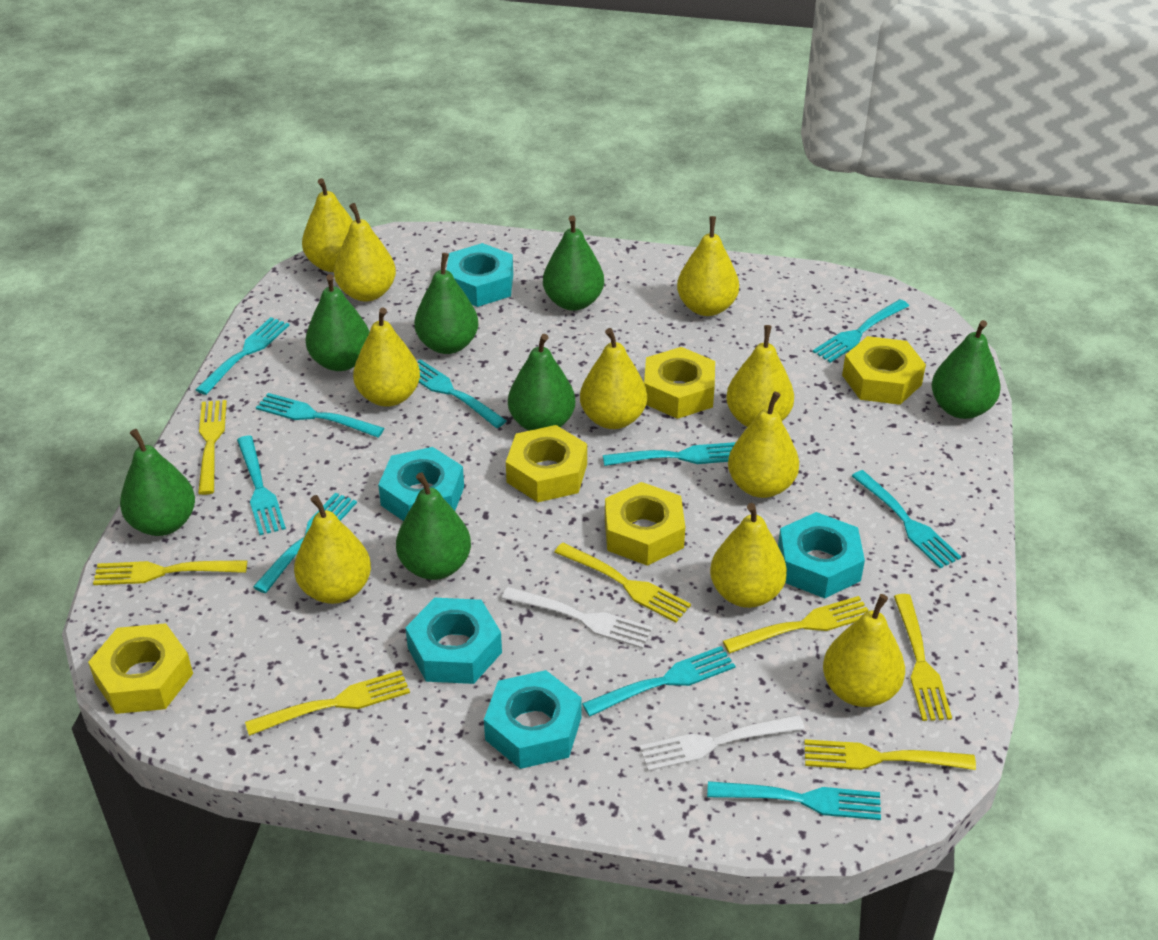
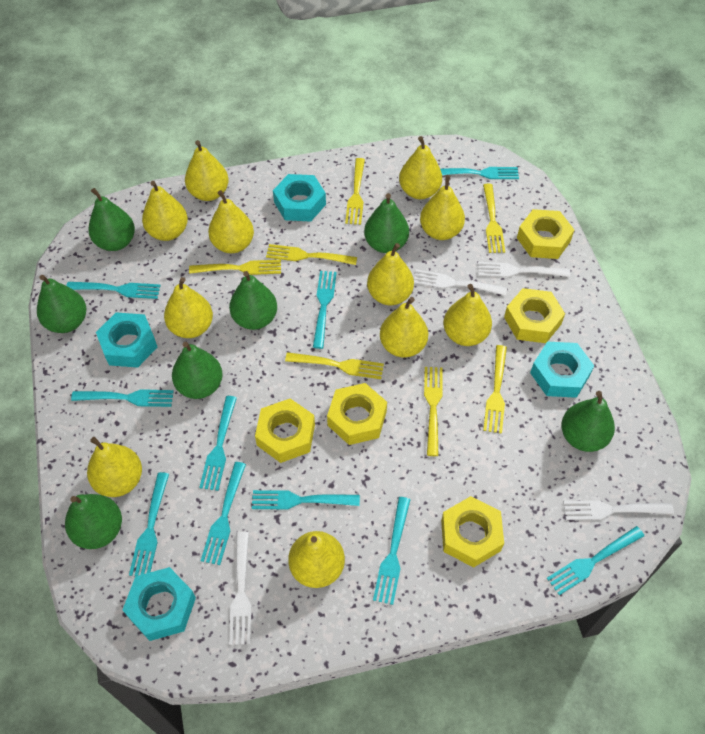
turquoise nut: [378,447,464,521] [405,598,502,684] [446,243,513,307] [484,670,581,769] [778,512,865,598] = 5 -> [96,312,158,368] [123,567,196,641] [273,174,326,222] [530,342,594,398] = 4
white fork: [502,587,653,649] [639,715,805,771] = 2 -> [229,532,252,645] [414,269,507,296] [478,262,571,277] [563,500,674,520] = 4
yellow pear: [294,495,371,604] [302,178,353,272] [334,203,396,301] [353,308,420,407] [580,328,647,429] [677,216,739,316] [710,503,787,608] [726,325,794,427] [728,392,799,498] [823,594,905,707] = 10 -> [87,437,142,497] [142,181,188,241] [164,277,213,338] [185,140,229,201] [208,190,254,253] [288,531,345,588] [367,243,414,305] [380,297,428,358] [399,136,442,199] [420,175,465,240] [443,284,492,346] = 11

